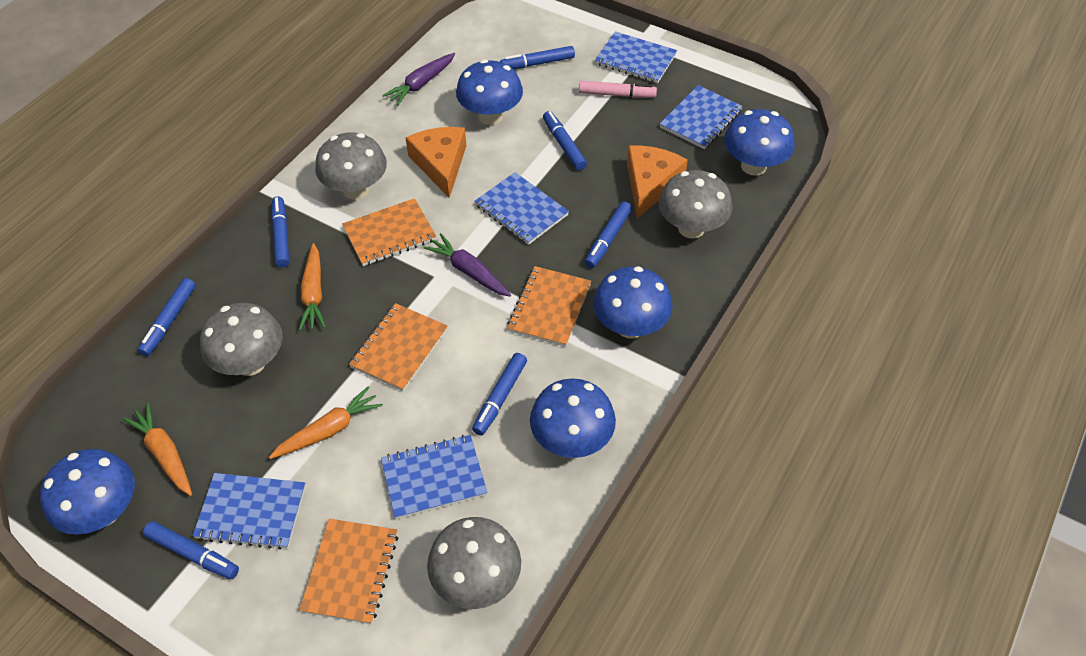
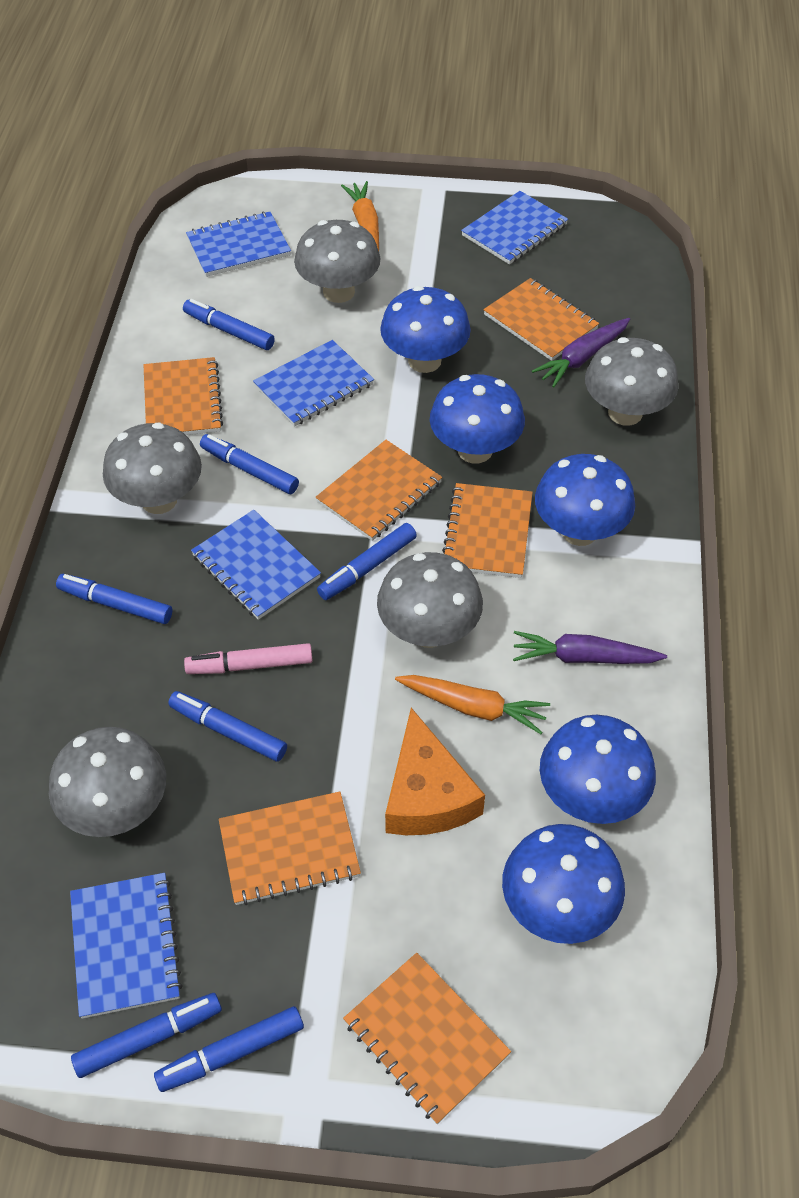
grey mushroom: [200,303,283,376] [315,132,387,200] [427,517,521,609] [659,170,732,239] = 4 -> [49,727,166,837] [103,422,202,514] [294,220,380,303] [377,552,483,648] [585,337,679,426] = 5
orange carrot: [122,403,192,496] [269,386,383,459] [299,243,326,331] = 3 -> [341,181,379,251] [395,675,550,734] = 2
orange cheese: [405,127,466,198] [627,146,688,218] = 2 -> [385,708,485,835] = 1
orange notebook: [299,518,398,624] [342,198,436,266] [349,303,448,391] [507,266,591,347] = 4 -> [144,357,223,435] [219,792,361,905] [316,440,442,541] [343,953,511,1124] [442,483,532,578] [483,278,599,361] = 6

